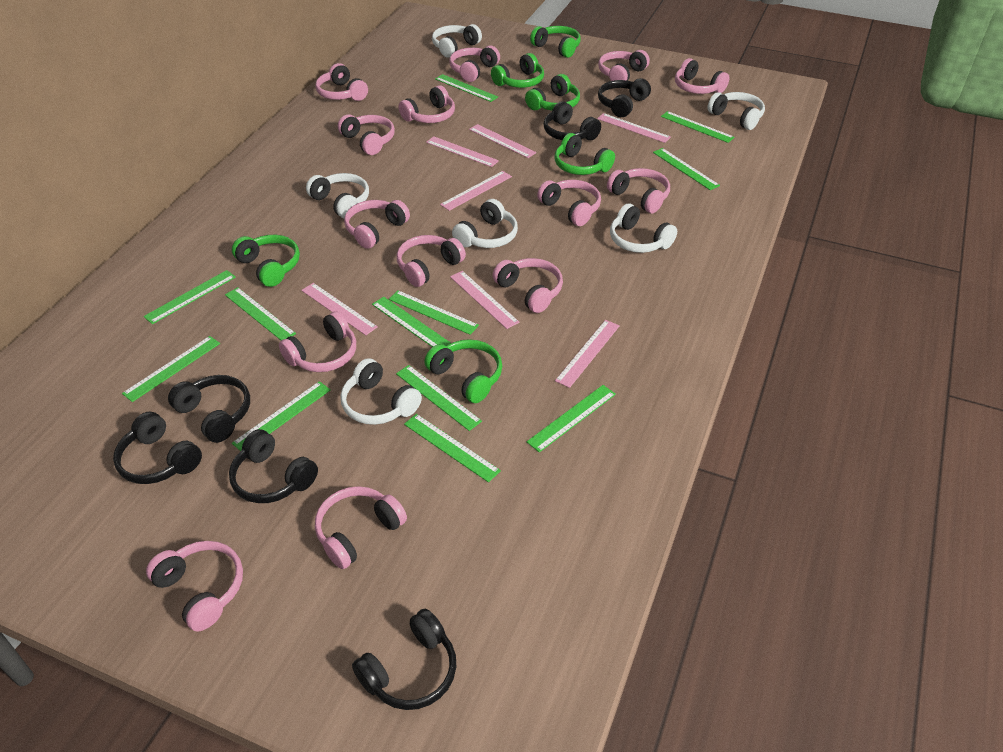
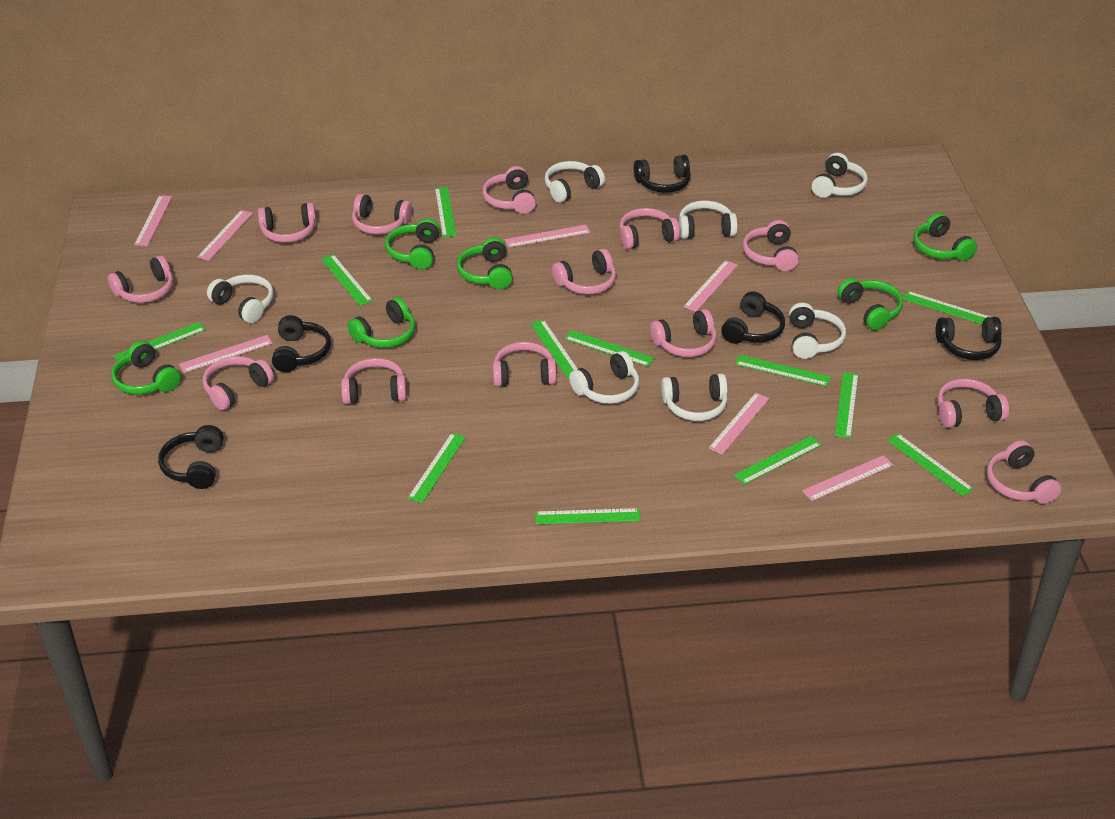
black headphones: [113,412,202,484] [168,375,250,443] [229,429,318,503] [352,609,456,710] [544,101,601,140] [598,78,651,117] = 6 -> [158,425,224,489] [272,315,331,372] [634,155,691,193] [721,291,785,344] [936,317,1002,360] = 5
pink headphones: [146,541,243,631] [279,311,356,372] [315,63,368,101] [315,486,407,569] [338,114,395,155] [344,200,410,249] [397,235,466,287] [399,85,455,123] [449,46,500,82] [493,258,563,313] [537,180,601,226] [598,50,650,81] [607,168,670,213] [675,58,730,94] = 14 -> [108,255,173,303] [203,356,274,411] [258,203,316,243] [341,358,407,404] [352,194,412,234] [483,166,536,214] [493,342,557,387] [552,249,616,294] [620,208,680,249] [650,309,717,357] [743,220,799,271] [937,379,1009,428] [987,440,1062,504] = 13
white headphones: [306,173,369,218] [341,358,422,425] [432,24,482,58] [452,199,518,248] [610,204,677,253] [707,92,765,130] = 6 -> [207,274,274,323] [545,161,605,203] [569,351,639,404] [661,373,728,421] [679,200,738,239] [789,303,846,359] [812,153,868,198] = 7

